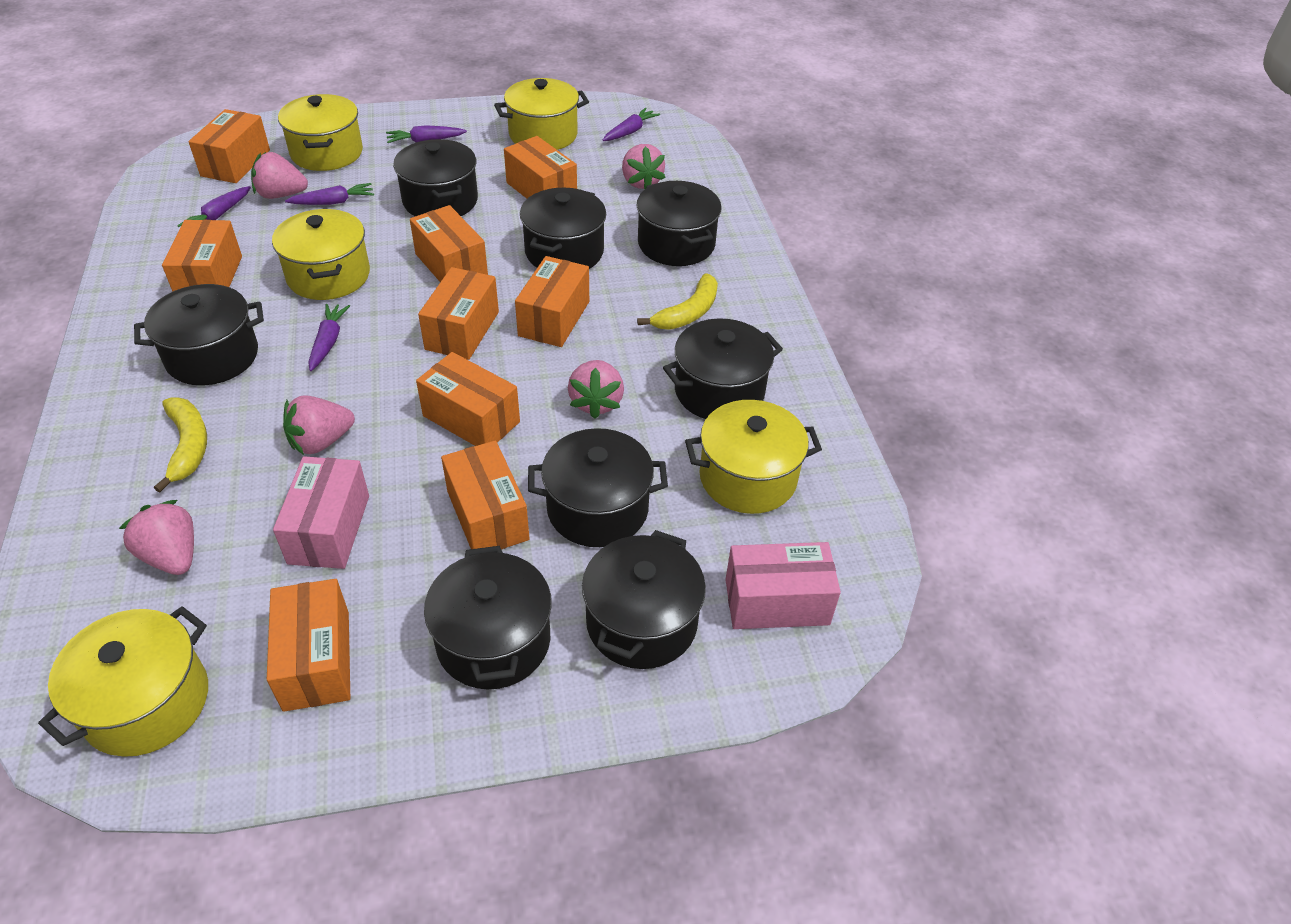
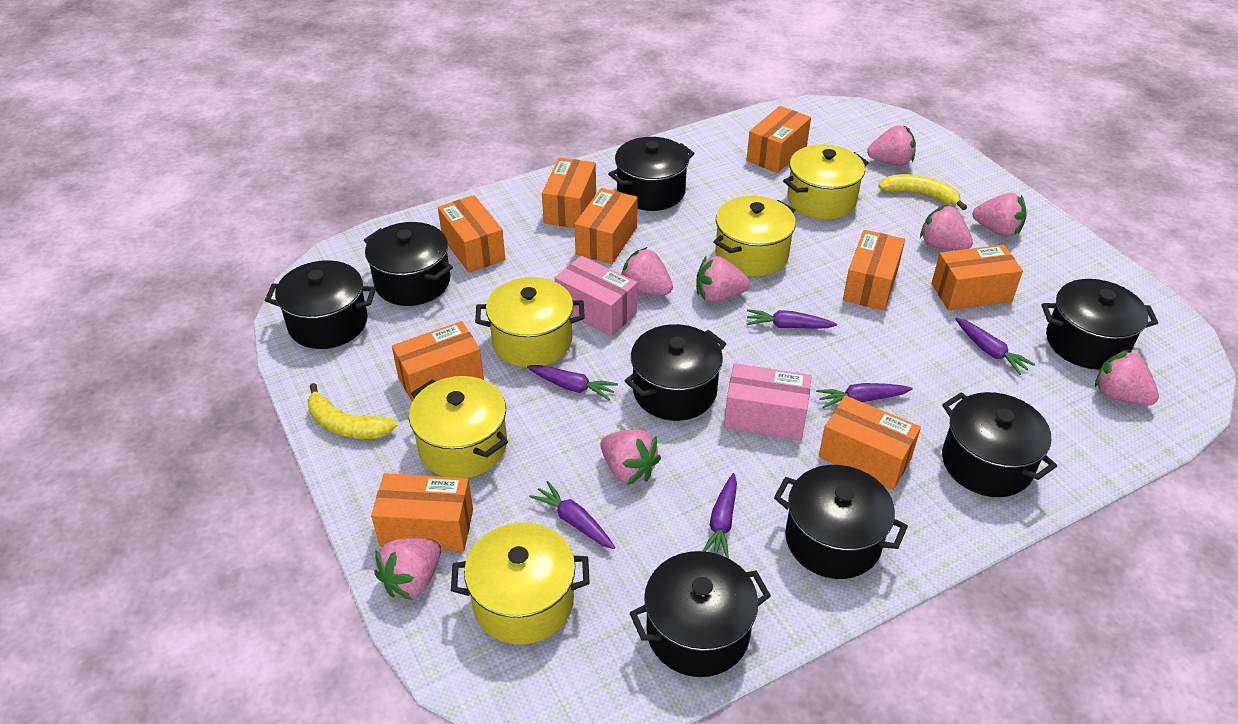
pink strawberry: [119,500,194,575] [251,152,308,199] [283,395,355,455] [568,360,624,419] [622,144,665,189] = 5 -> [374,538,441,600] [600,429,661,485] [621,247,673,295] [696,256,750,302] [867,125,916,166] [920,205,973,250] [972,193,1027,237] [1095,349,1159,406] = 8
purple carrot: [177,186,251,227] [285,183,374,205] [309,304,350,371] [386,125,467,143] [603,108,660,141] = 5 -> [527,365,618,400] [529,481,615,549] [703,473,737,559] [747,309,837,329] [816,383,913,408] [955,318,1035,375] = 6

